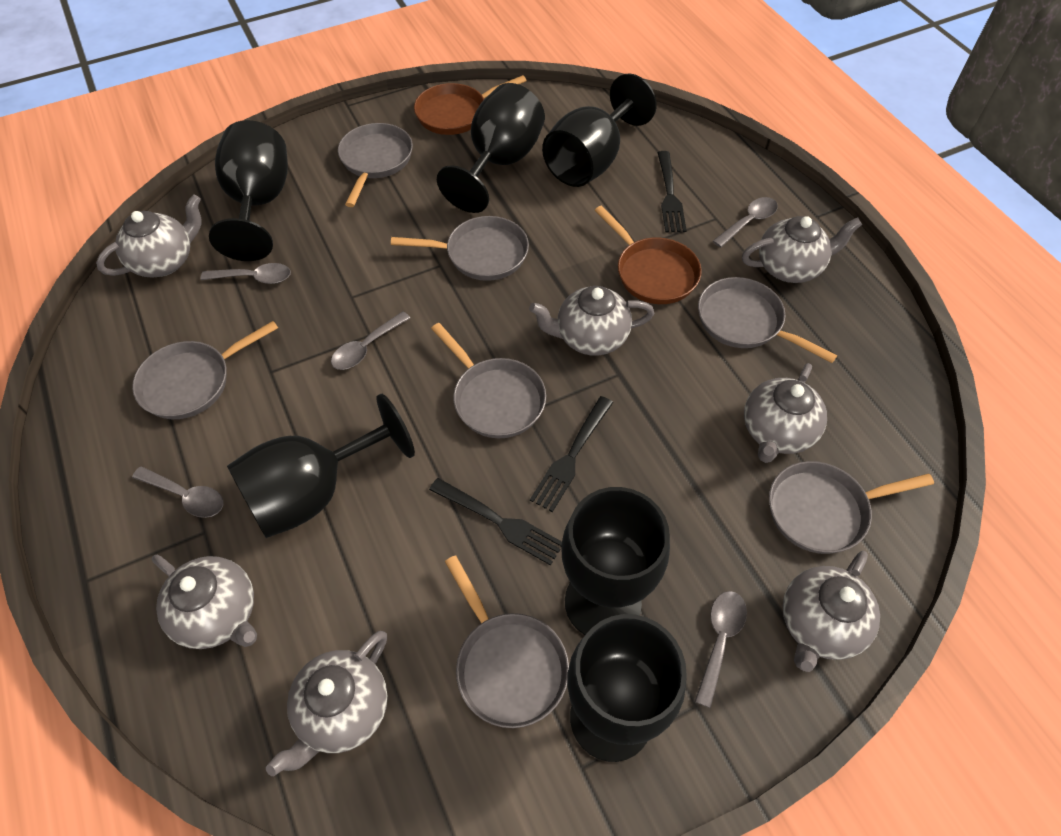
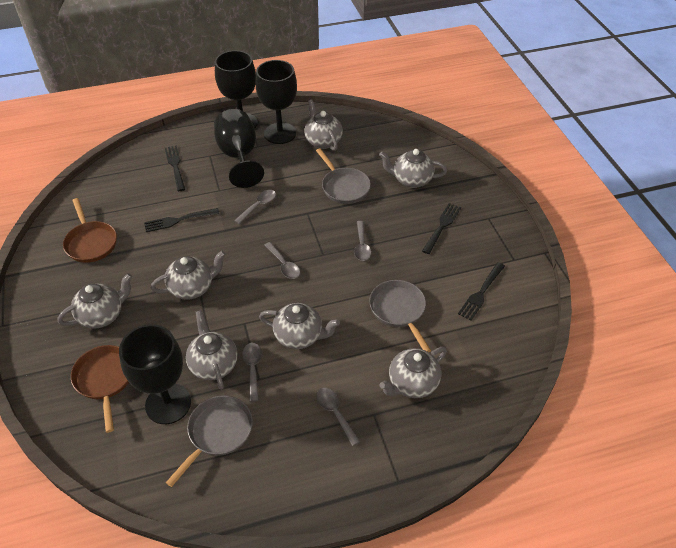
black fork: [429,478,562,566] [530,396,613,512] [658,151,687,232] = 3 -> [144,208,220,232] [165,145,185,191] [422,203,461,254] [458,262,505,320] = 4
black goblet: [209,120,288,261] [227,394,415,538] [437,83,545,213] [542,73,657,187] [561,487,670,635] [567,614,687,762] = 6 -> [119,324,191,424] [214,109,264,188] [215,50,258,128] [256,60,297,144] = 4
grey pan: [132,321,278,419] [338,123,413,207] [391,216,529,281] [431,323,546,438] [445,555,569,728] [698,277,837,363] [769,461,934,554] = 7 -> [166,395,253,487] [316,148,371,204] [369,280,431,352] = 3

